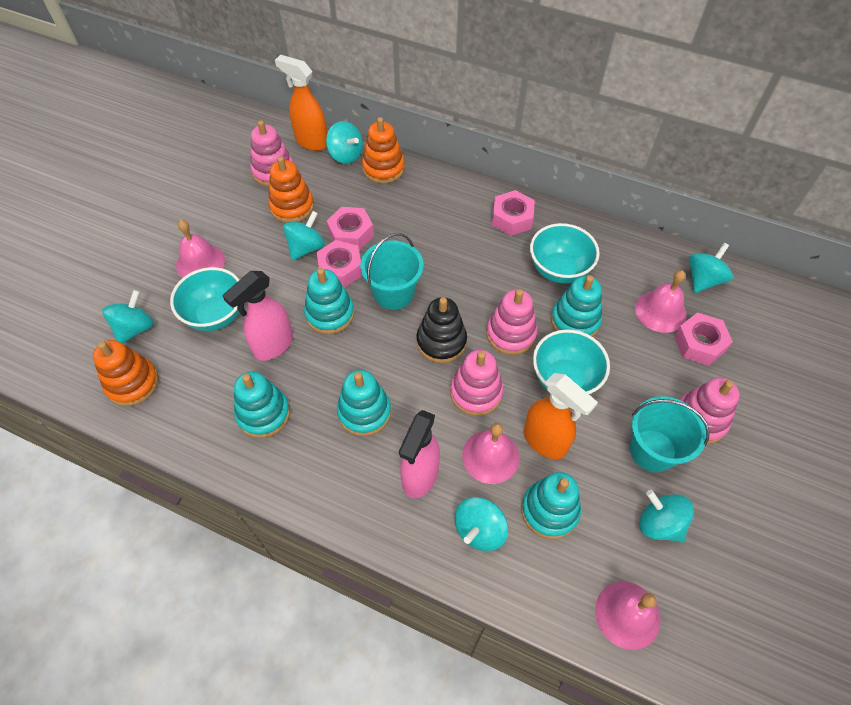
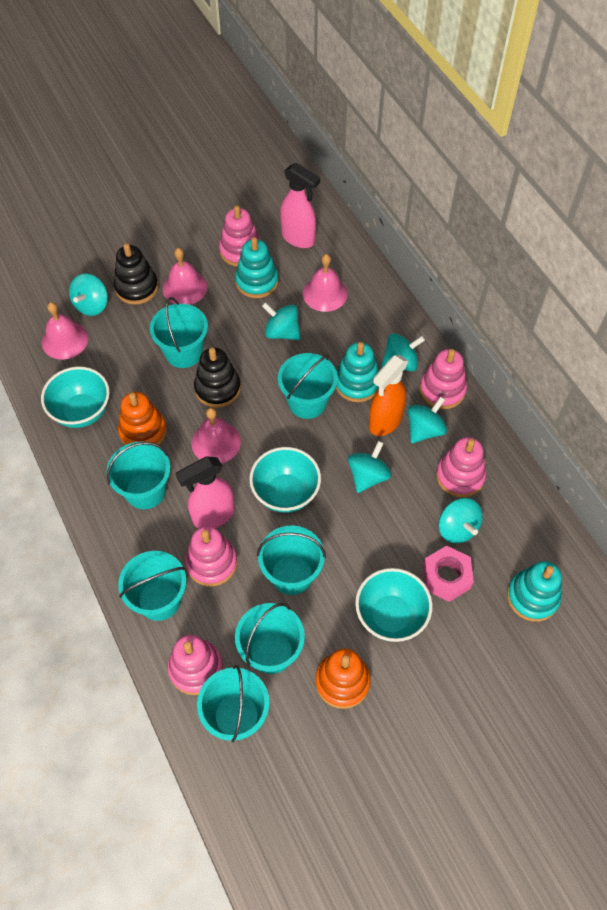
black stacking toy: [417,297,467,363] = 1 -> [114,243,158,305] [194,348,241,408] = 2
orange spray bottle: [275,55,327,151] [524,373,598,459] = 2 -> [369,355,408,436] = 1
orange stacking toy: [93,340,159,406] [268,156,314,223] [362,117,405,183] = 3 -> [118,392,167,445] [315,649,370,709] = 2
pink nut: [317,240,362,288] [327,207,374,250] [492,190,535,236] [674,313,733,366] = 4 -> [423,546,474,602] = 1
pink stacking toy: [250,120,293,187] [450,350,503,416] [486,289,537,355] [680,378,740,444] = 4 -> [168,635,223,695] [185,526,237,586] [219,205,260,267] [420,349,467,409] [436,437,486,497] = 5
turquoise bucket: [360,233,423,310] [630,396,710,472] = 2 -> [106,442,170,509] [118,551,187,621] [150,297,208,368] [197,665,269,742] [235,603,305,674] [257,525,326,595] [278,353,338,419] = 7
turquoise stacking toy: [234,371,290,438] [304,268,354,334] [337,370,391,436] [521,472,581,539] [551,275,602,337] = 5 -> [235,237,278,298] [336,342,379,402] [507,561,562,622] = 3

